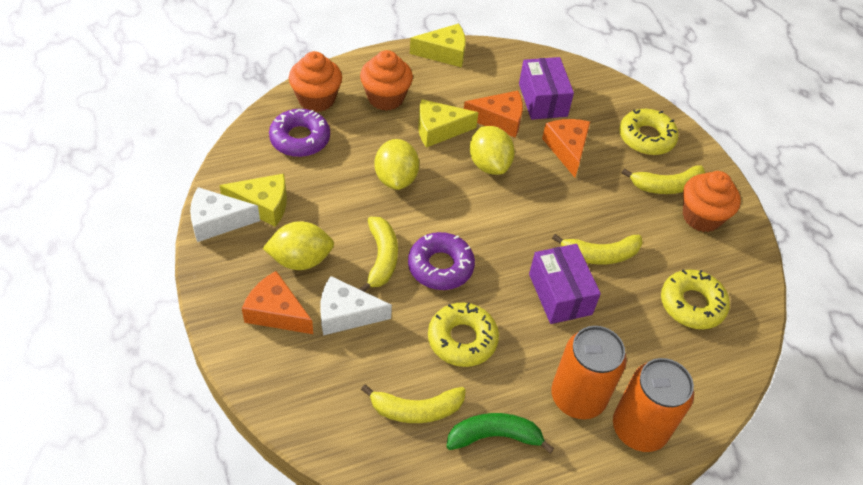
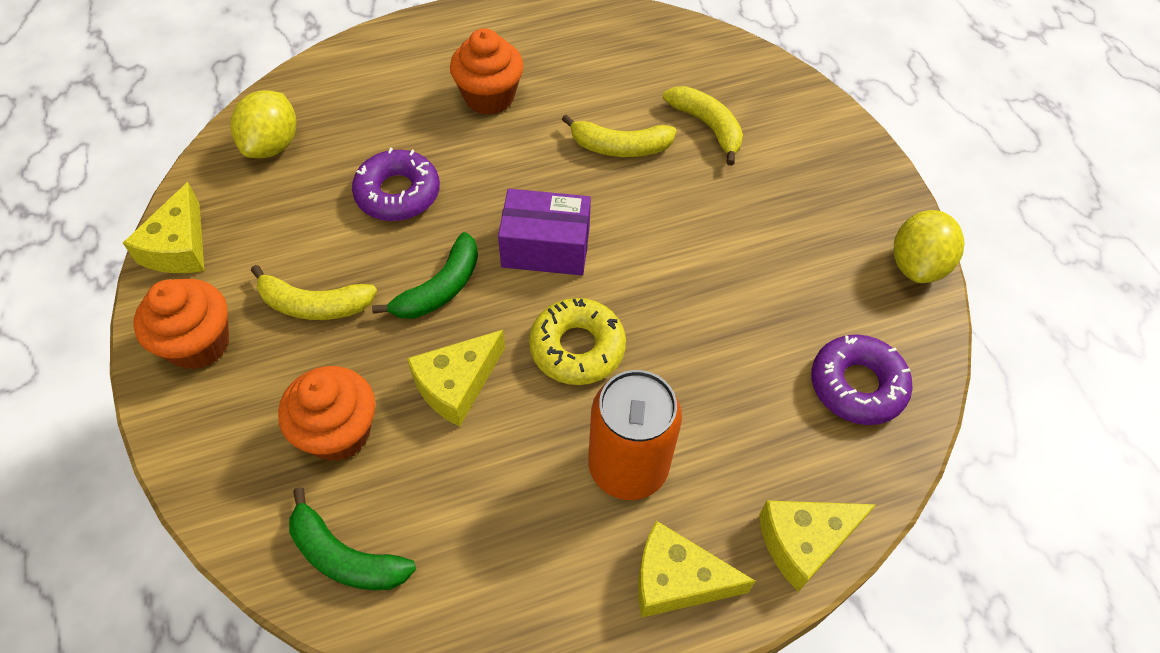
green banana: [446,413,554,454] = 1 -> [289,487,416,590] [372,232,478,319] = 2
orange can: [551,326,627,419] [613,358,694,452] = 2 -> [588,370,682,500] = 1
orange cheese: [242,271,313,334] [464,91,523,138] [542,119,590,177] = 3 -> none = 0
purple box: [519,57,574,120] [529,244,601,324] = 2 -> [498,189,591,275] = 1
white cheese: [190,187,260,242] [320,276,392,336] = 2 -> none = 0
yellow banana: [359,217,398,292] [361,384,466,423] [552,234,643,264] [622,165,705,194] = 4 -> [251,265,377,320] [562,114,676,157] [663,86,743,166] = 3
yellow cheese: [219,174,287,227] [410,24,466,67] [418,99,479,148] = 3 -> [123,182,204,273] [407,330,505,427] [638,521,756,618] [759,501,876,592] = 4
yellow donut: [428,303,499,367] [619,109,679,155] [661,269,730,329] = 3 -> [529,298,626,385] = 1
yellow lemon: [263,221,334,270] [374,139,419,190] [470,126,515,175] = 3 -> [230,90,296,158] [894,210,964,283] = 2

